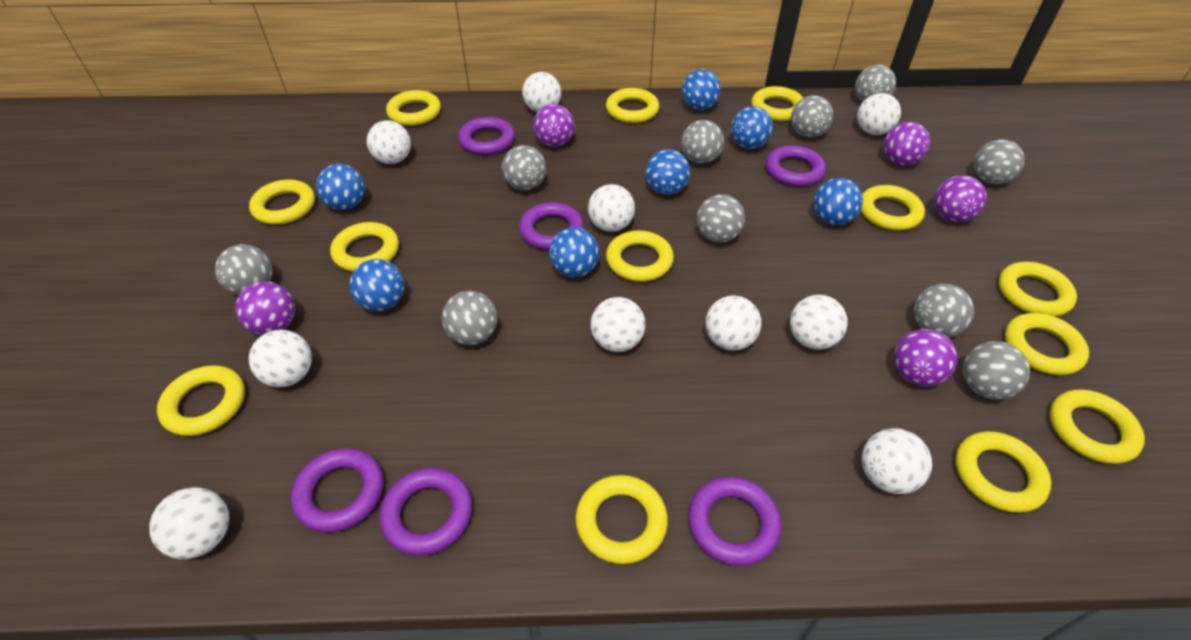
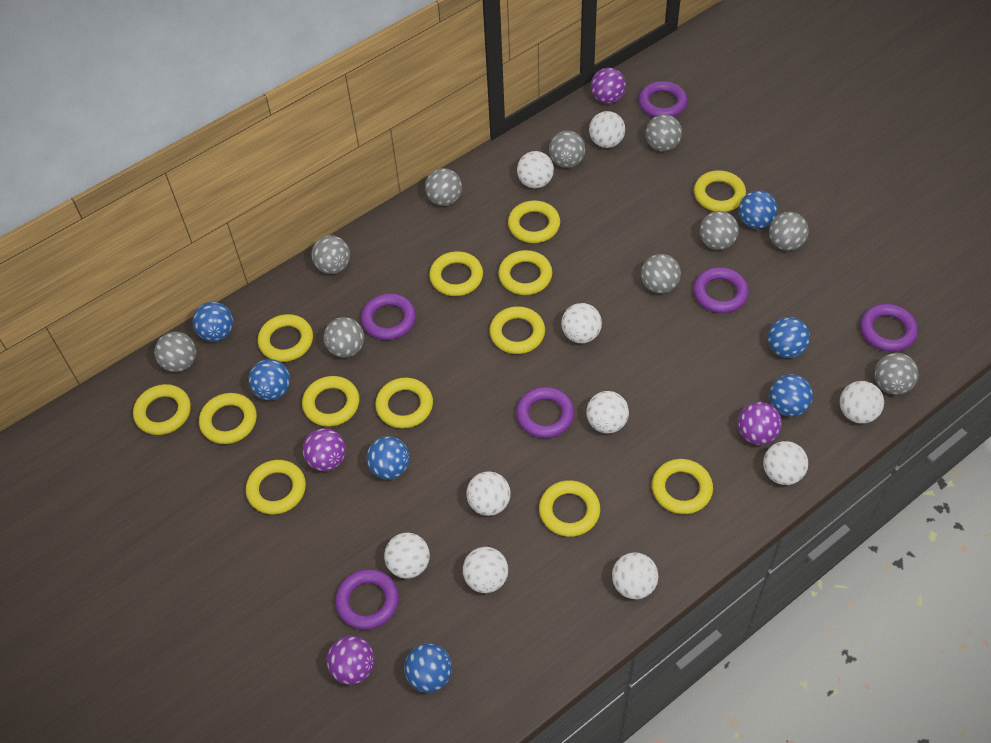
purple ball: [235,281,295,335] [533,104,575,147] [884,122,930,165] [894,329,958,386] [934,175,987,222] = 5 -> [303,428,346,471] [327,636,375,685] [591,68,626,104] [738,402,782,445] = 4

